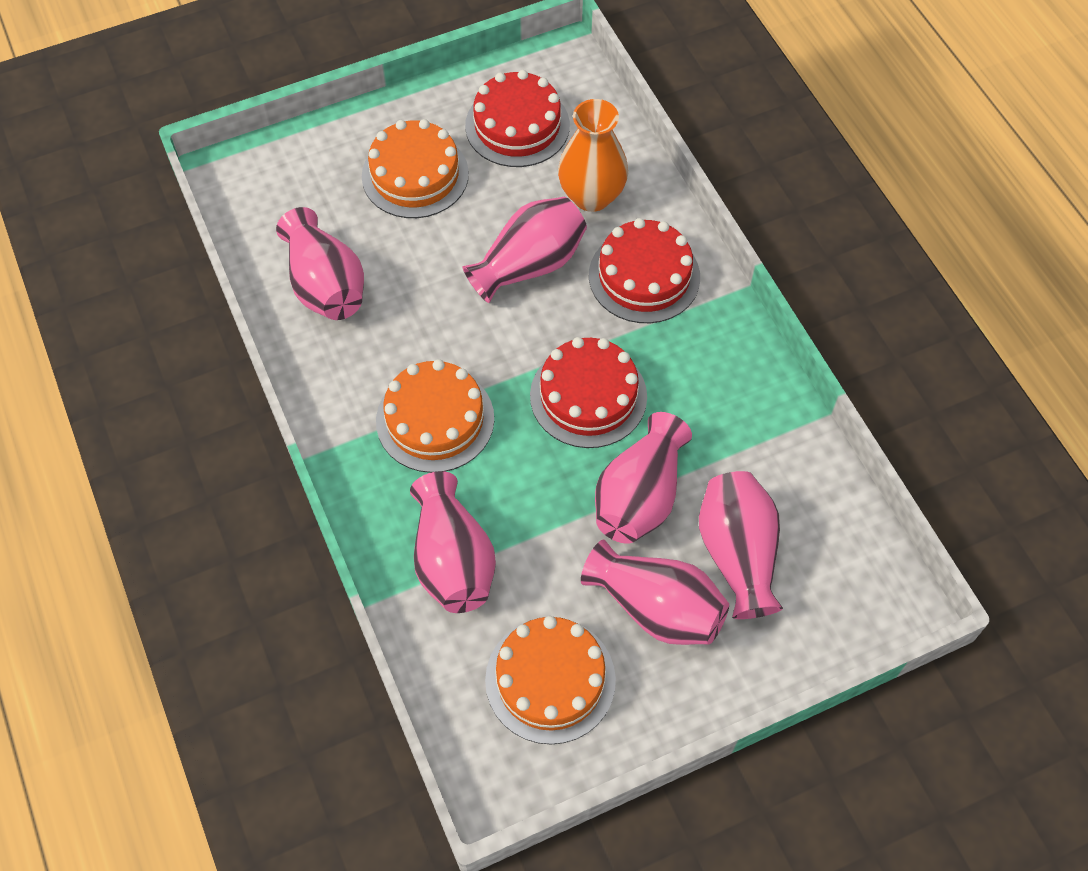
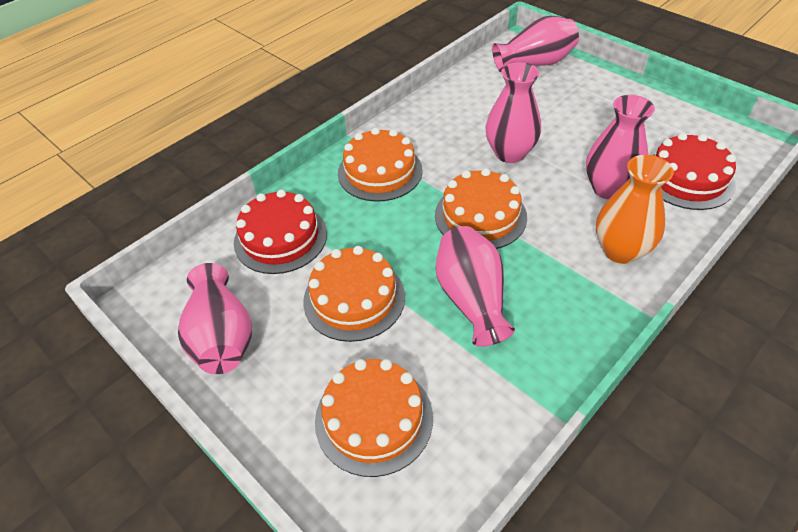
orange cake: [362,119,469,218] [376,359,494,473] [485,616,616,744] = 3 -> [303,246,405,342] [315,359,433,477] [338,127,423,202] [435,168,527,249] = 4
pink vase: [276,207,364,320] [410,471,496,613] [463,197,587,303] [581,539,729,645] [595,412,692,544] [699,471,783,619] = 6 -> [178,263,252,374] [435,226,515,347] [486,62,541,163] [492,16,579,72] [586,95,655,199] = 5
red cake: [465,70,570,167] [530,337,647,448] [589,218,700,323] = 3 -> [234,189,327,274] [653,133,736,210] = 2

